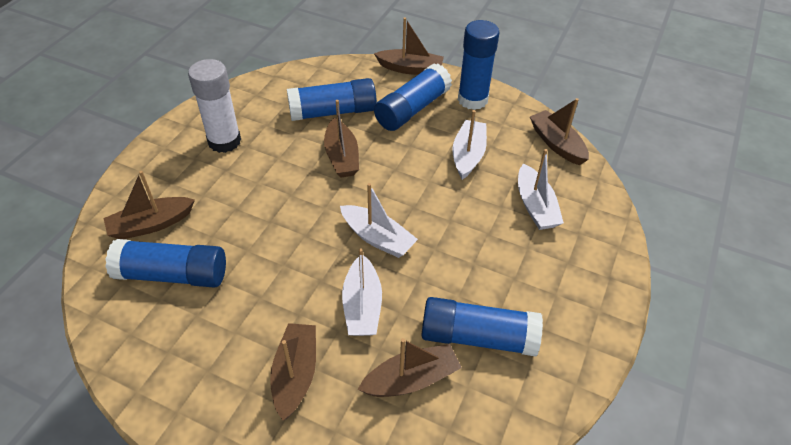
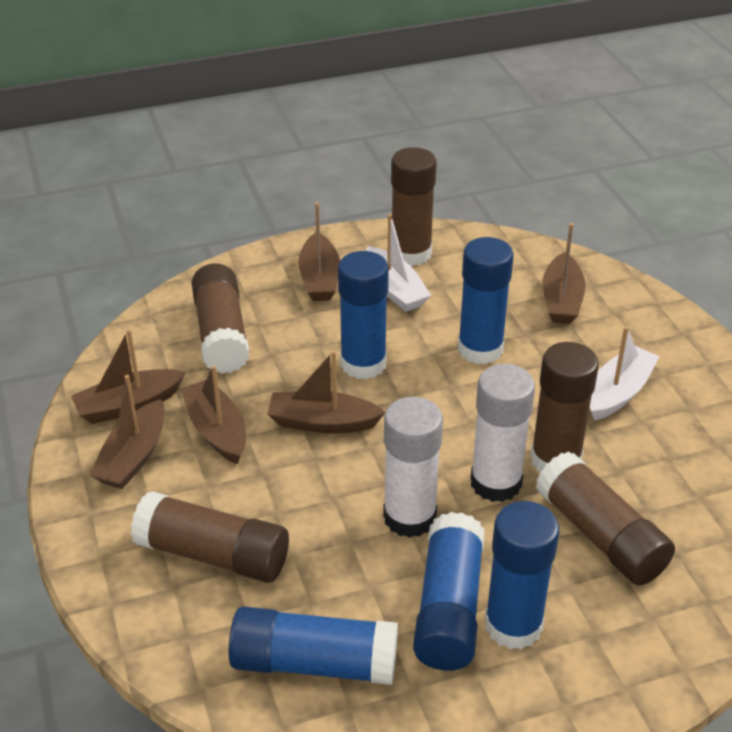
brown glue stick: none = 0 -> [131,491,289,583] [192,263,249,374] [391,147,437,266] [530,342,599,472] [536,451,675,585] = 5
white boat: [340,183,418,258] [342,248,382,336] [452,110,487,180] [518,149,564,230] = 4 -> [366,214,431,312] [590,326,660,420] = 2
white glue stick: [188,59,241,153] = 1 -> [383,397,443,538] [470,364,535,502] = 2

